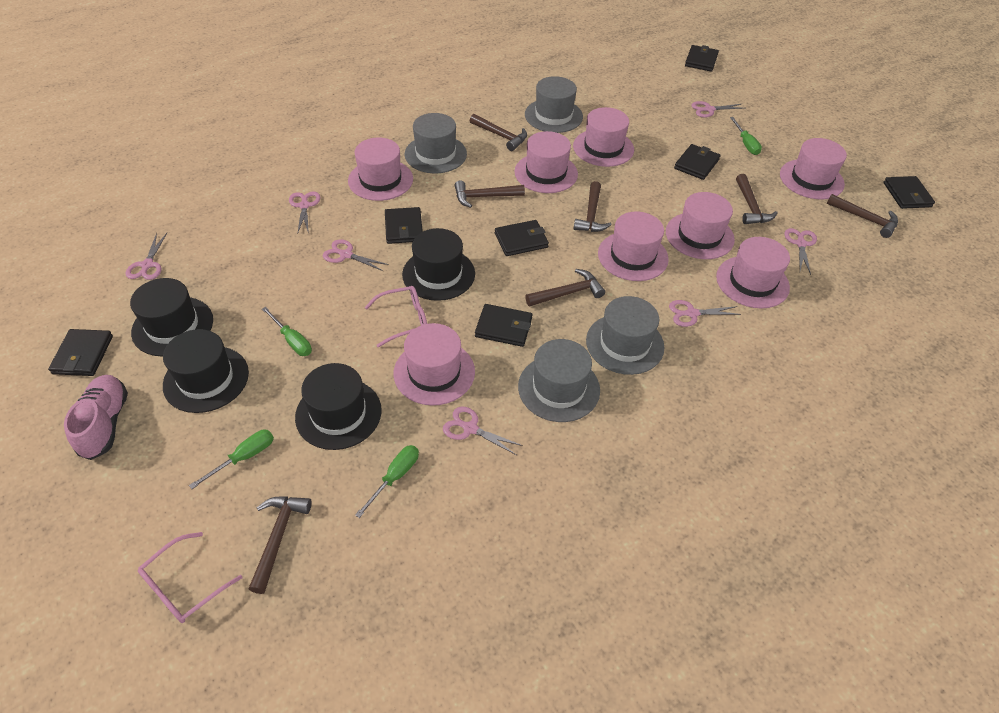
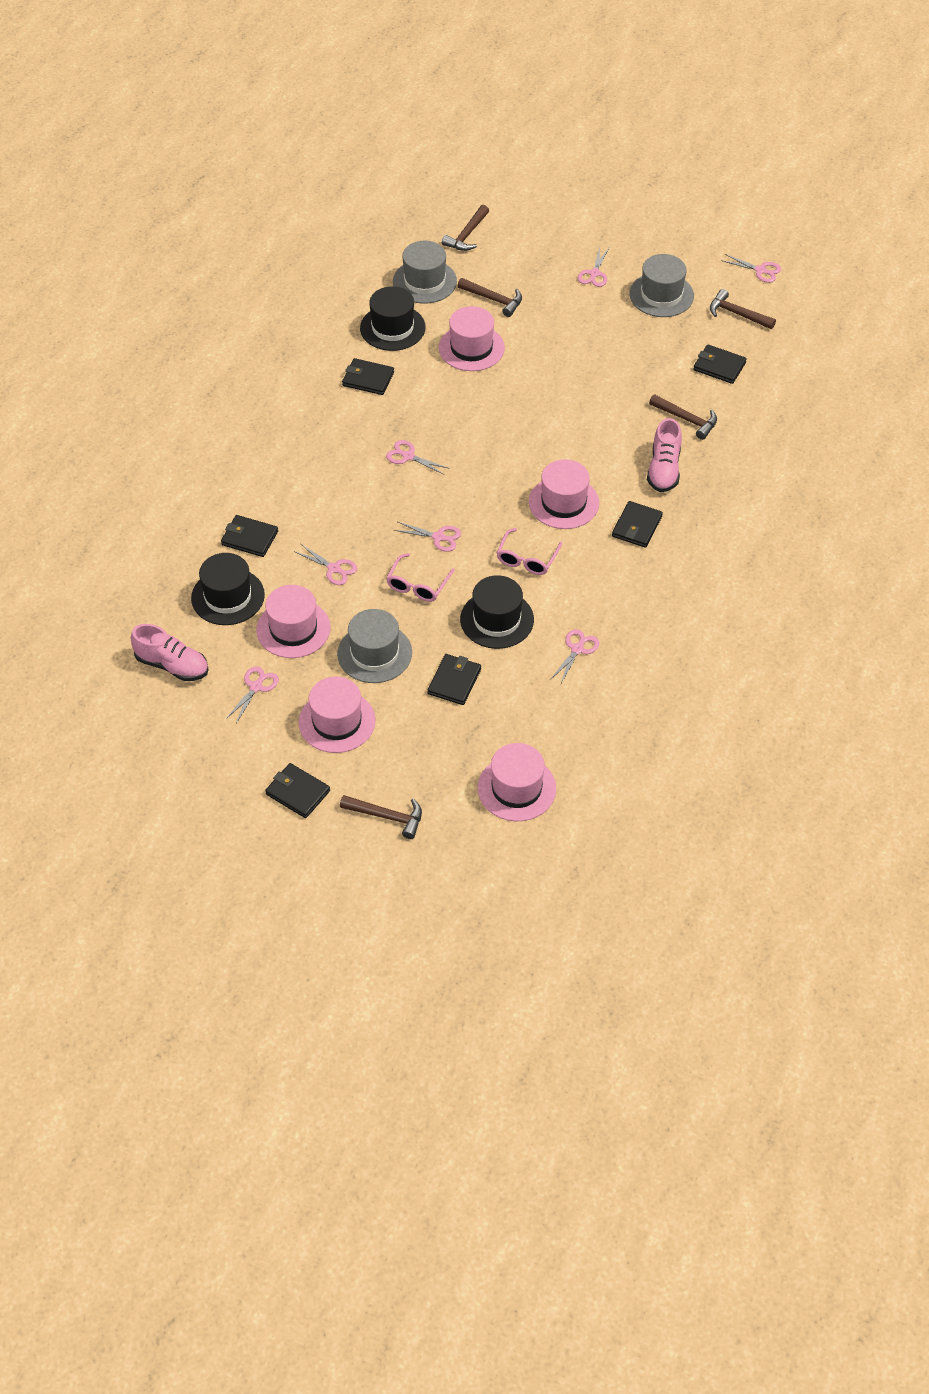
black hat: [130,278,213,357] [163,329,249,413] [295,363,382,450] [402,228,475,301] = 4 -> [191,553,265,625] [360,286,425,351] [460,575,534,649] = 3
black wallet: [48,329,113,376] [385,207,423,244] [475,304,532,347] [495,220,549,256] [674,144,721,180] [685,45,719,72] [883,176,935,209] = 7 -> [221,515,278,557] [265,763,330,818] [342,358,394,395] [427,654,481,705] [612,501,663,548] [694,344,747,384] = 6
brown hammer: [249,496,312,594] [455,180,525,208] [470,114,527,151] [525,269,605,307] [573,181,612,232] [736,174,777,224] [827,194,898,238] = 7 -> [340,795,422,839] [442,205,489,251] [458,278,522,317] [649,394,717,440] [710,289,776,329] = 5
green screwdriver: [189,430,274,489] [262,307,312,356] [355,445,419,518] [730,117,762,155] = 4 -> none = 0
grey hat: [405,113,467,173] [518,339,600,422] [525,76,583,133] [586,296,665,375] = 4 -> [337,609,412,683] [393,241,457,304] [629,254,694,317] = 3
pink hat: [348,138,413,201] [394,323,475,406] [514,131,578,193] [573,107,634,167] [598,211,669,281] [666,192,735,259] [716,237,790,308] [780,138,847,199] = 8 -> [256,585,331,658] [299,677,375,753] [439,306,505,371] [478,743,556,821] [529,459,599,529] = 5
pink shoe: [64,375,128,460] = 1 -> [130,624,209,681] [647,418,682,492] = 2

